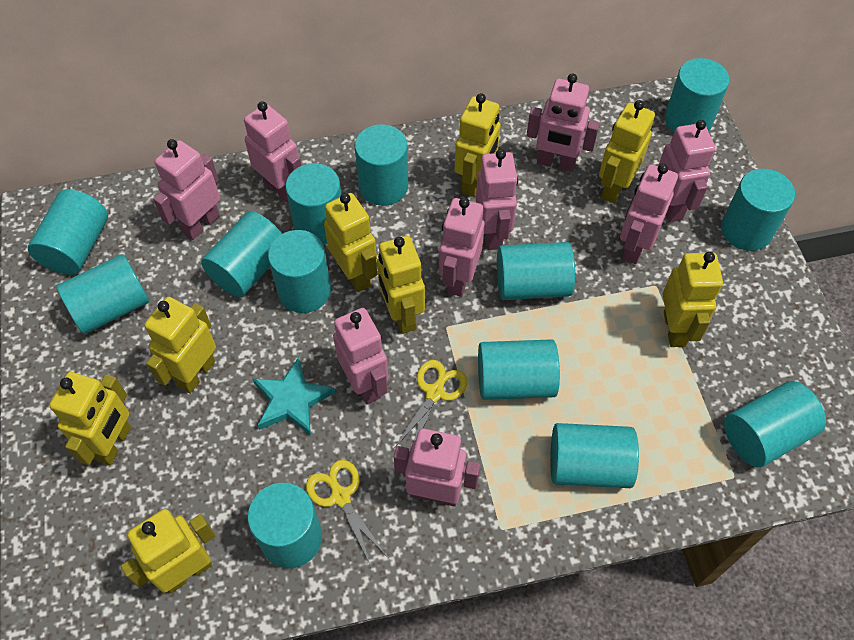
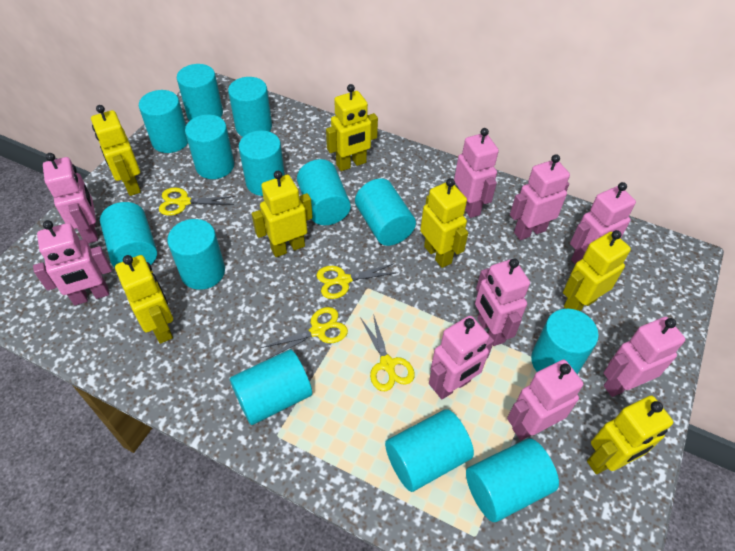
turquoise star: [253,357,335,436] = 1 -> none = 0
yellow robot: [49,372,131,465] [121,509,215,593] [144,297,216,394] [324,193,377,292] [377,236,425,334] [455,93,501,197] [599,100,655,203] [663,252,723,347] = 8 -> [91,105,141,196] [115,255,173,344] [252,171,313,257] [326,84,378,171] [420,178,468,268] [563,230,631,311] [587,395,673,474] = 7
yellow scissors: [306,460,385,564] [395,360,467,447] = 2 -> [159,187,235,216] [261,307,348,360] [316,263,399,299] [360,314,415,391] = 4

